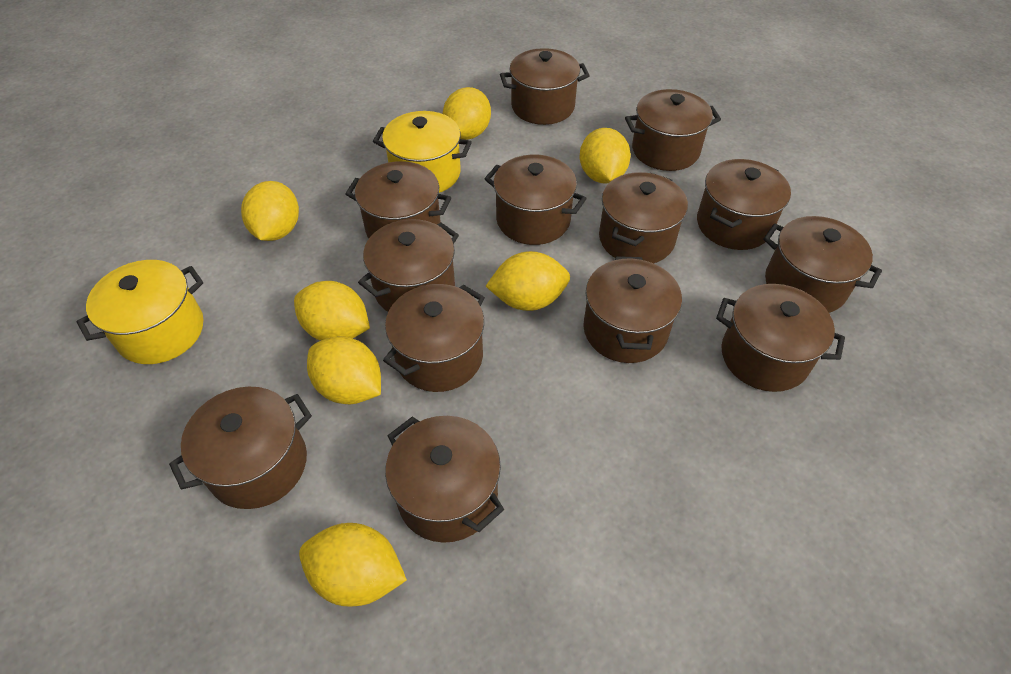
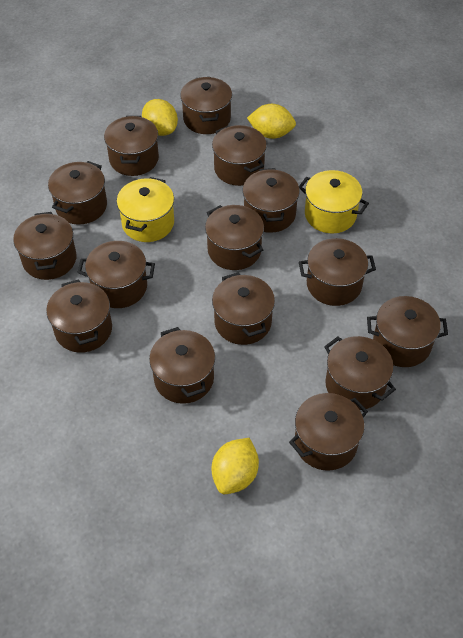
brown pot: [169,387,312,509] [345,161,451,238] [358,219,459,312] [383,284,485,392] [385,416,504,543] [485,155,587,245] [500,48,590,125] [583,256,682,363] [599,172,688,264] [625,89,721,171] [697,159,791,250] [716,284,845,392] [763,216,882,313] = 13 -> [13,212,77,280] [46,280,112,353] [48,161,107,224] [77,241,155,308] [104,116,159,176] [149,327,215,404] [180,77,232,134] [205,205,264,270] [212,125,267,186] [212,272,275,345] [243,168,300,233] [289,393,368,471] [299,238,376,306] [324,336,396,410] [367,296,448,367] = 15
yellow lemon: [241,181,299,241] [294,281,370,341] [299,523,407,607] [307,336,381,404] [442,87,491,140] [486,251,570,311] [579,128,631,184] = 7 -> [142,99,178,136] [212,438,259,494] [247,104,296,139] = 3

